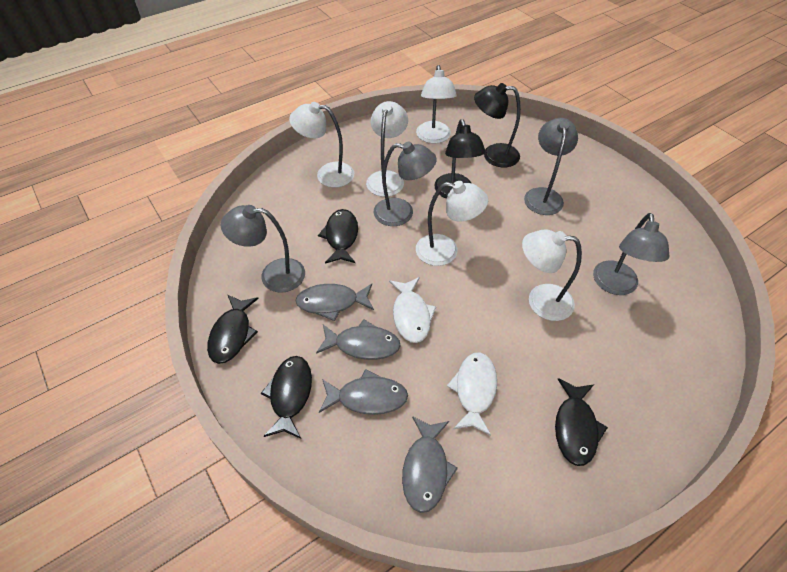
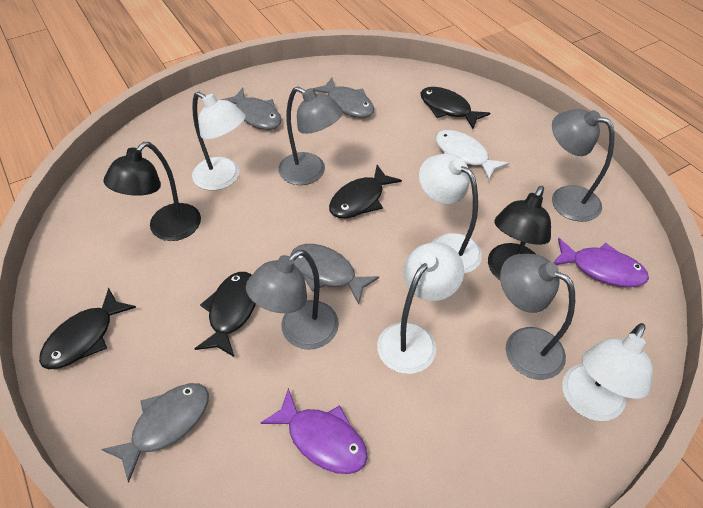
purple fish: none = 0 -> [261,388,368,474] [553,238,649,287] = 2
white fish: [389,277,436,343] [447,352,497,436] = 2 -> [436,130,509,180] = 1
white lamp: [289,102,354,187] [366,101,408,197] [416,65,457,144] [416,181,488,266] [522,229,582,321] = 5 -> [192,92,245,191] [377,242,464,374] [419,153,482,274] [562,323,653,421] = 4

